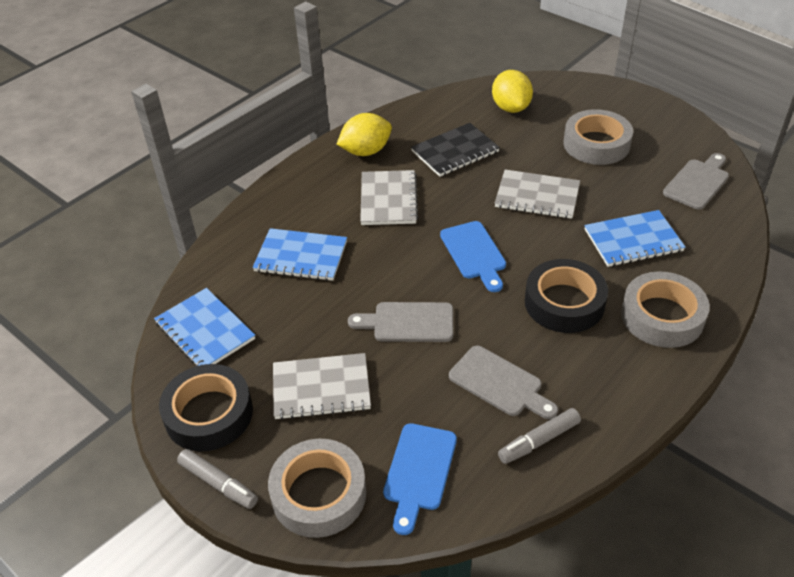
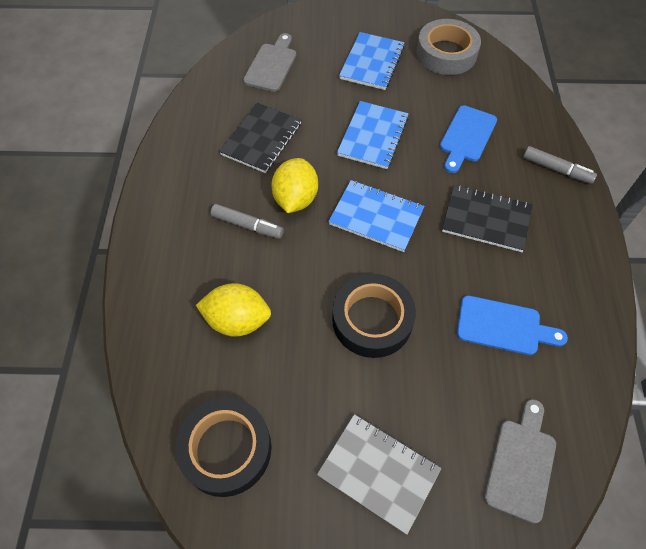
black notebook: [411,123,500,177] = 1 -> [219,103,301,173] [442,185,532,252] = 2
grey cutting board: [348,302,453,342] [449,346,558,419] [663,153,729,210] = 3 -> [243,33,296,92] [484,399,556,523] = 2
grey notebook: [273,353,371,420] [360,170,418,225] [495,170,580,219] = 3 -> [317,414,442,535] = 1
grey tape: [268,439,367,538] [564,109,633,165] [621,271,710,348] = 3 -> [416,19,481,75] = 1

